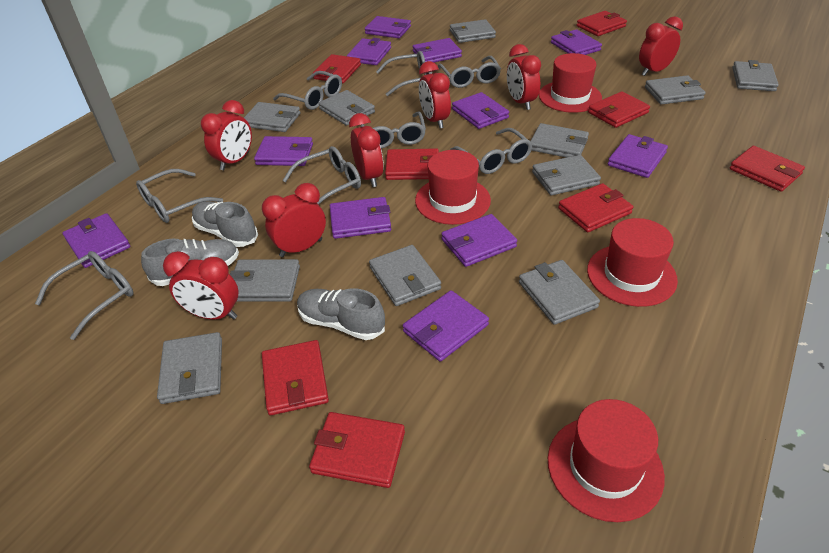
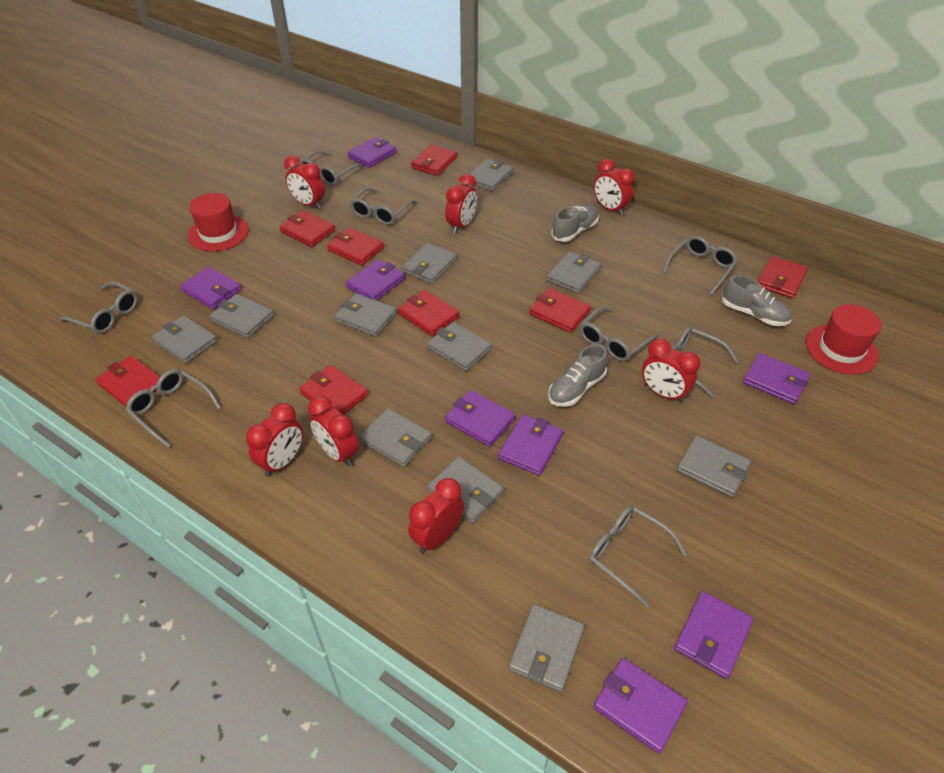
purple wallet: [63,213,130,268] [254,136,313,166] [330,197,391,239] [347,38,391,65] [365,16,411,38] [403,290,489,362] [413,38,462,62] [441,214,517,267] [452,92,509,129] [551,29,602,55] [608,134,668,178] = 11 -> [180,267,241,309] [346,259,405,300] [347,137,396,168] [445,390,515,447] [498,414,563,476] [593,658,688,754] [674,591,754,679] [743,353,810,405] = 8
red hat: [415,150,491,225] [539,53,602,113] [548,399,665,522] [587,218,678,307] = 4 -> [188,193,249,252] [805,304,881,375] = 2

